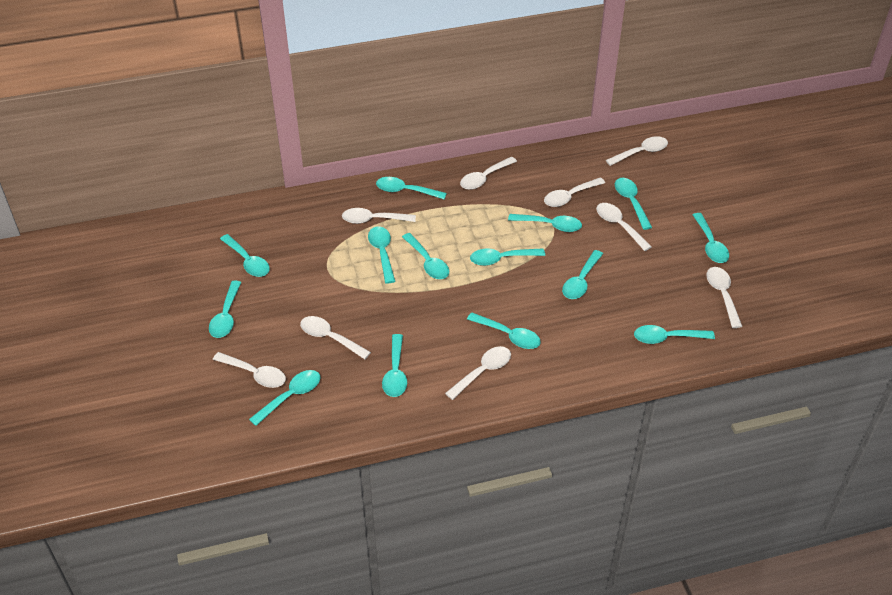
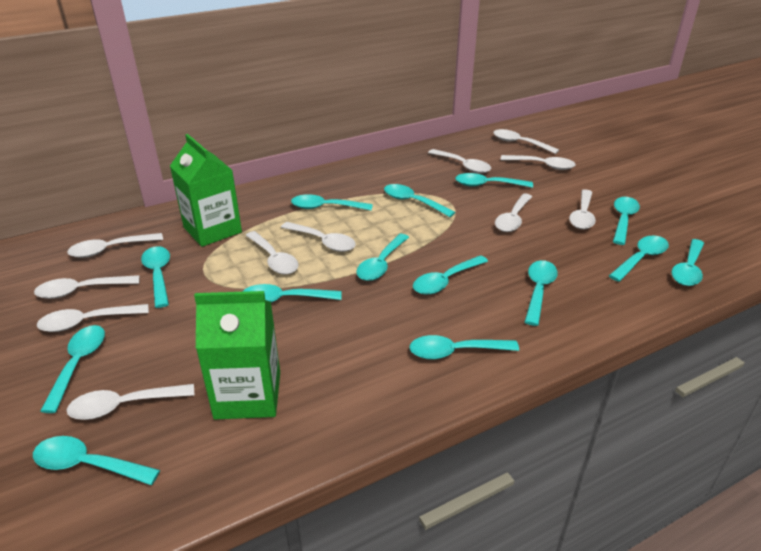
green carton: none = 0 -> [170,134,242,247] [194,291,280,419] = 2
white spoon: [213,352,286,388] [300,316,371,359] [342,208,416,224] [445,346,511,400] [460,157,517,190] [544,178,605,207] [596,203,652,251] [606,136,668,166] [706,267,742,328] = 9 -> [34,275,139,299] [37,304,149,332] [67,233,163,258] [67,384,194,420] [245,231,299,274] [281,222,356,252] [428,149,491,173] [493,129,559,154] [495,193,532,232] [500,155,576,170] [569,189,596,229] = 11

